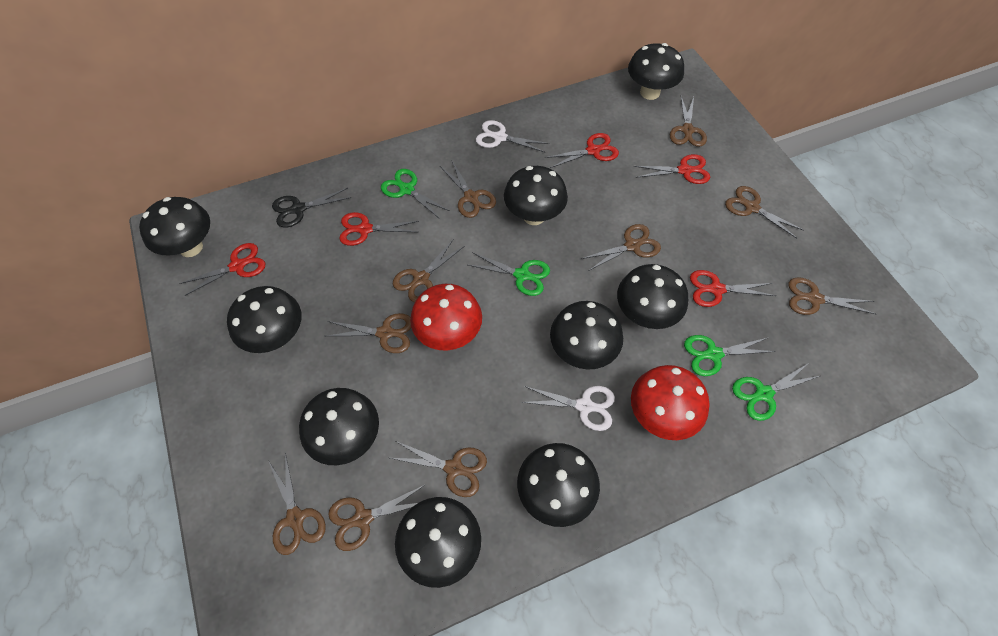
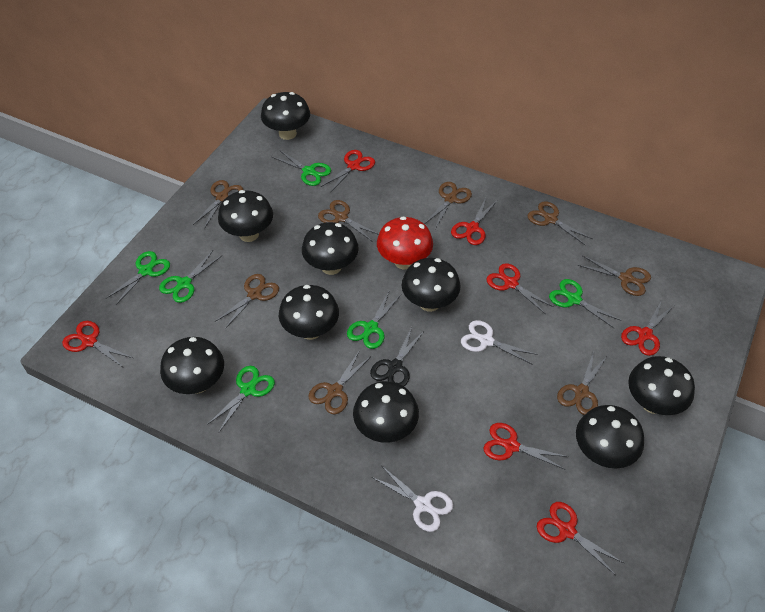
brown scissors: [268,452,326,555] [327,313,411,353] [328,484,426,551] [390,441,487,497] [393,240,463,302] [440,161,496,218] [581,224,661,270] [670,97,707,147] [725,186,804,239] [788,277,876,315] = 10 -> [193,180,243,229] [215,274,279,329] [308,350,371,414] [318,200,379,242] [424,182,472,229] [527,201,592,245] [557,351,608,415] [578,256,651,296] = 8
green scissors: [381,169,450,219] [468,252,550,296] [684,335,775,376] [732,362,820,421] = 4 -> [107,251,170,305] [159,251,223,303] [207,366,275,432] [272,150,331,186] [347,290,401,349] [549,279,622,329] = 6
red mushroom: [410,284,482,351] [631,365,710,440] = 2 -> [377,217,433,269] = 1
red scissors: [179,243,266,296] [339,212,419,246] [545,133,619,168] [634,154,710,184] [690,270,776,307] = 5 -> [62,321,133,368] [321,150,375,193] [451,198,498,245] [483,423,569,469] [486,263,554,314] [537,502,624,575] [621,300,674,356] = 7

